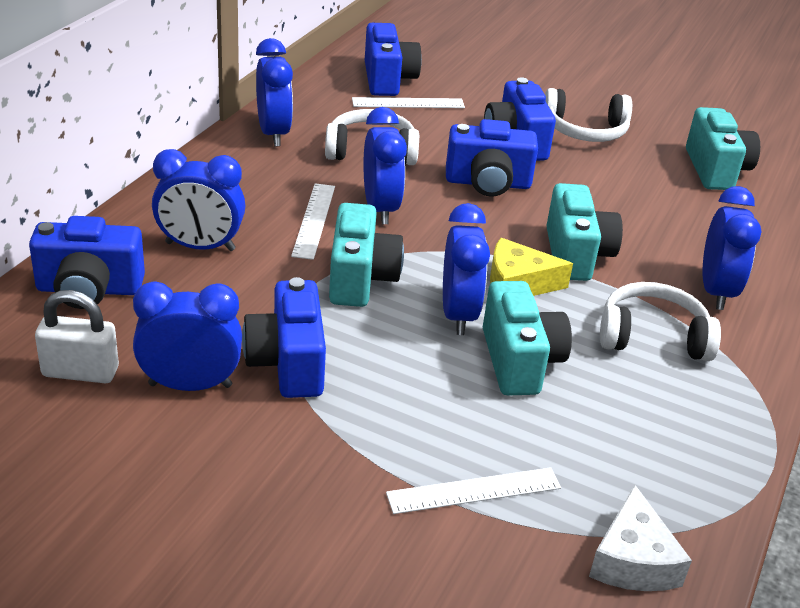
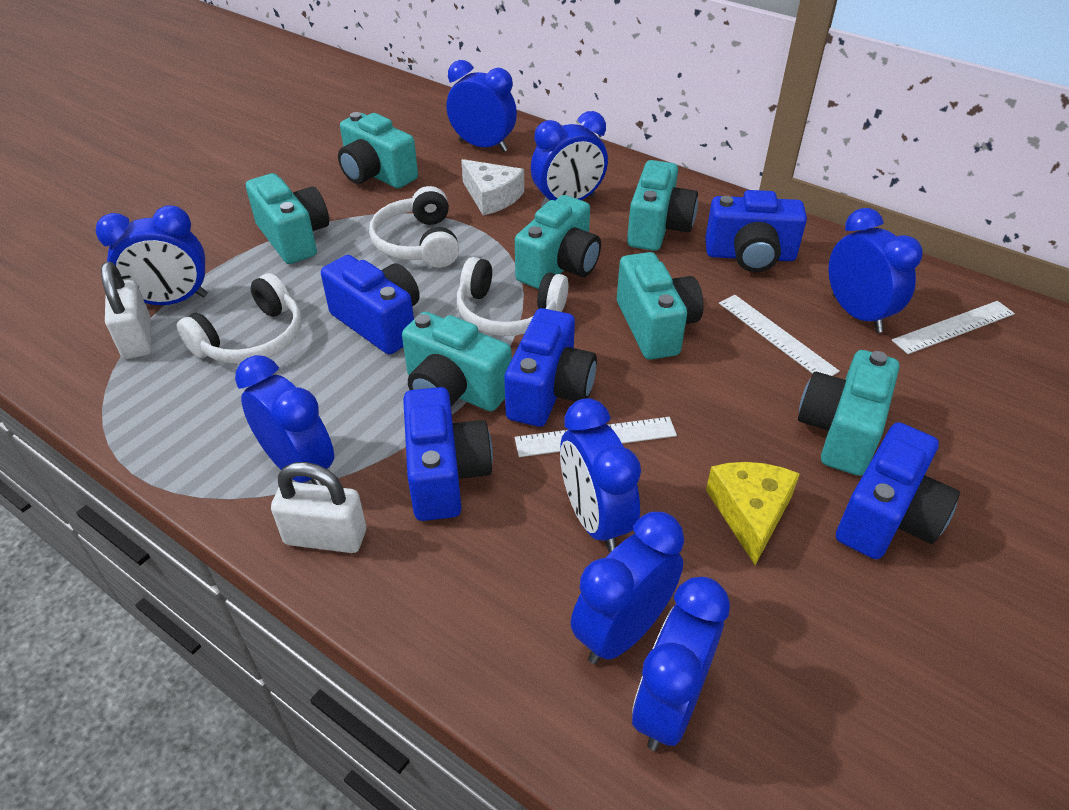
blue clock: [133,282,242,391] [152,149,245,251] [256,38,293,147] [364,107,407,224] [443,203,490,335] [702,186,762,310] = 6 -> [96,205,208,305] [235,355,334,486] [447,60,517,152] [531,111,608,207] [560,398,641,552] [571,512,684,664] [632,577,730,751] [828,208,923,333] = 8
turquoise camera: [329,203,404,307] [483,281,572,395] [546,183,623,281] [686,107,760,190] = 4 -> [246,173,329,264] [338,112,418,189] [402,312,512,411] [515,195,601,289] [617,252,703,360] [627,160,698,251] [798,350,899,476] = 7
white padlock: [35,290,119,383] = 1 -> [101,262,151,359] [271,462,366,553] = 2

